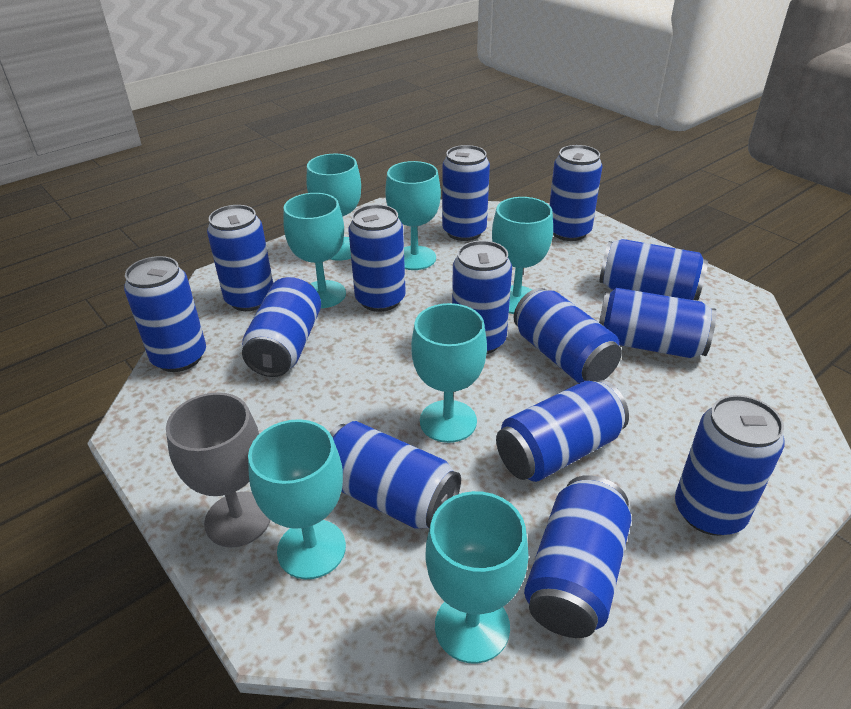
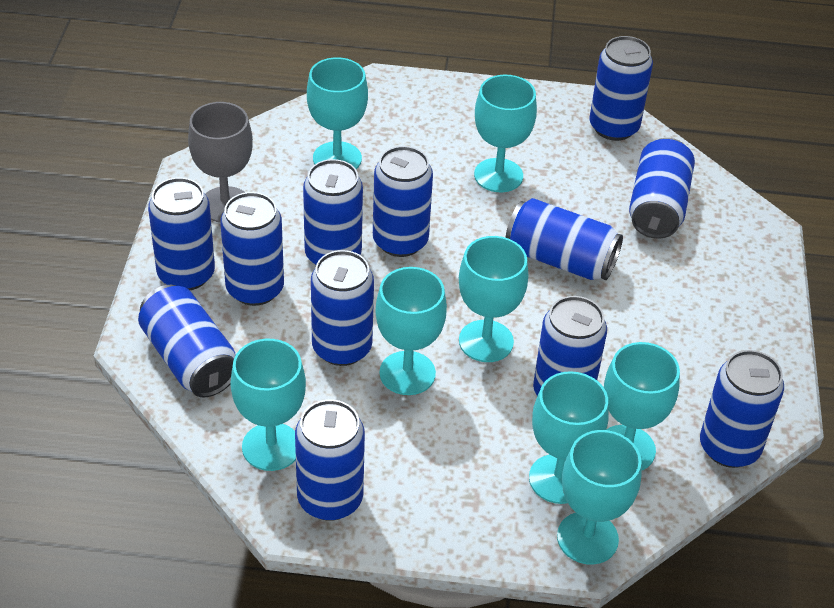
blue can: [124,256,206,372] [207,205,273,311] [242,277,321,377] [330,421,461,529] [348,204,406,312] [442,145,490,241] [452,241,512,354] [496,380,629,482] [514,288,622,383] [524,475,631,638] [549,145,602,241] [599,239,708,300] [599,288,717,358] [675,395,785,536] = 14 -> [138,285,235,397] [148,177,215,290] [220,192,284,306] [295,400,365,521] [303,159,363,265] [311,250,374,366] [373,146,433,257] [506,198,623,280] [533,296,607,396] [590,36,653,141] [629,138,695,239] [700,350,784,468] = 12
turquoise goblet: [248,419,346,579] [283,193,346,308] [306,154,361,261] [385,161,441,270] [411,303,487,443] [426,491,529,664] [492,197,553,314] = 7 -> [230,339,306,471] [307,57,368,169] [375,267,447,395] [459,236,528,362] [474,75,537,192] [529,371,609,504] [557,430,642,565] [604,342,680,471] = 8

